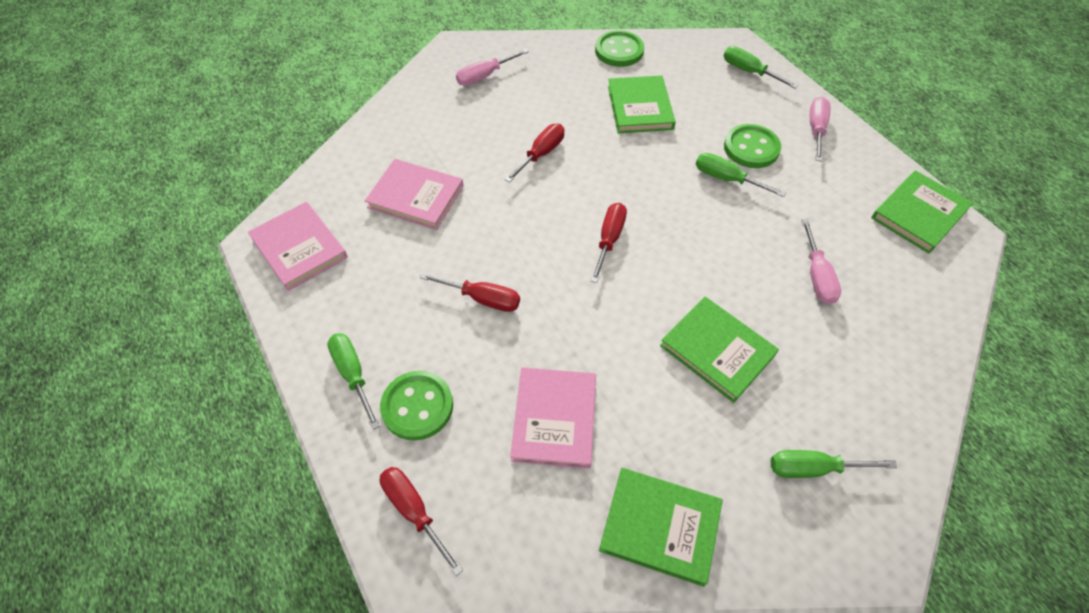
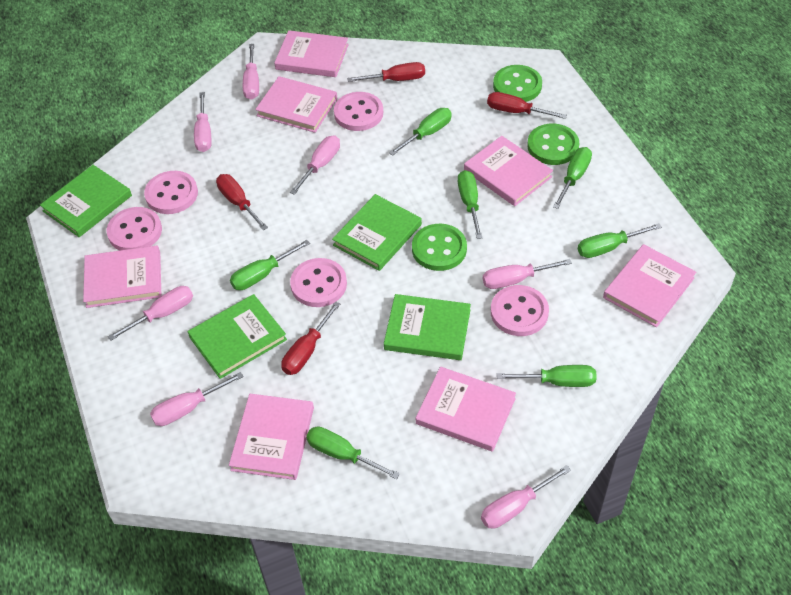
green screwdriver: [327,333,380,430] [695,153,786,197] [724,46,798,89] [771,450,897,478] = 4 -> [230,240,310,290] [306,426,400,479] [389,108,452,156] [458,170,483,239] [497,365,596,387] [553,147,592,209] [578,223,662,258] = 7
pink book: [248,202,348,291] [365,159,464,230] [510,367,596,469] = 3 -> [83,245,161,308] [229,394,314,480] [255,76,337,133] [274,30,349,77] [416,367,516,452] [464,136,553,206] [603,244,696,327] = 7
pink button: none = 0 -> [107,207,162,250] [144,171,198,214] [290,258,347,307] [334,92,383,131] [491,285,549,336] = 5
pink screwdriver: [456,49,529,86] [801,219,841,304] [810,97,830,161] = 3 -> [108,286,193,341] [150,372,244,426] [194,92,212,152] [243,44,259,100] [290,135,340,195] [481,465,571,529] [483,259,572,289] = 7

